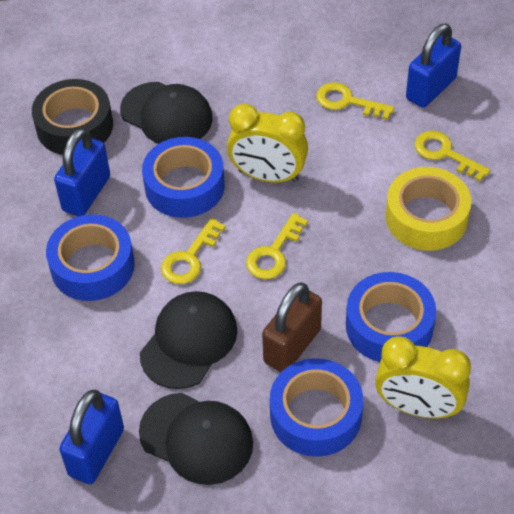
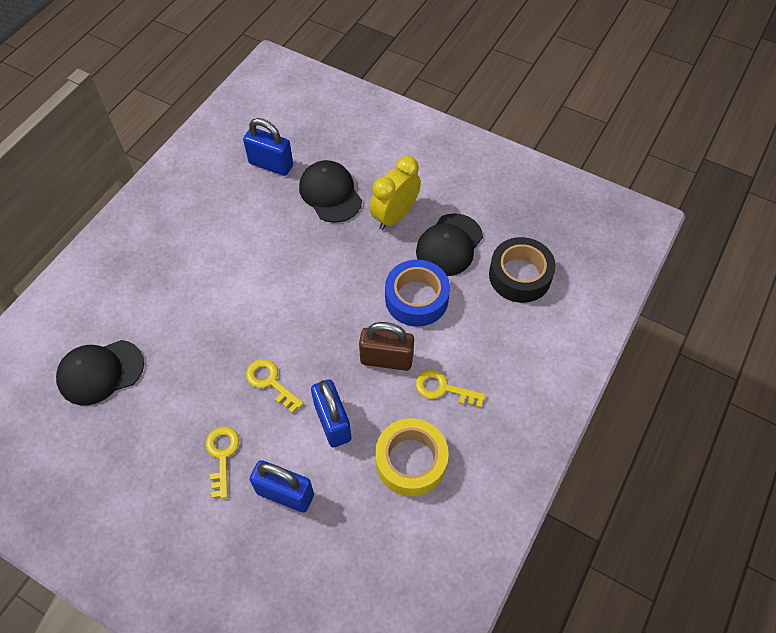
blue tape: [46,214,135,301] [142,137,225,218] [270,358,363,457] [346,272,436,362] = 4 -> [385,260,450,327] = 1
yellow clock: [227,103,308,183] [375,336,471,419] = 2 -> [370,156,421,230] = 1
yellow key: [161,218,226,284] [246,213,308,279] [316,82,394,120] [415,131,490,182] = 4 -> [206,427,239,499] [246,359,304,413] [416,370,486,408] = 3

